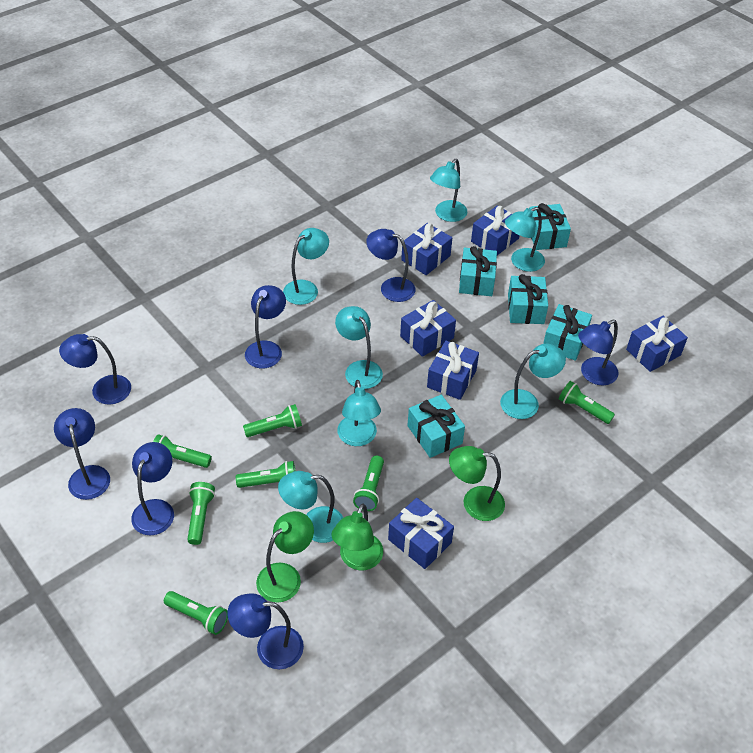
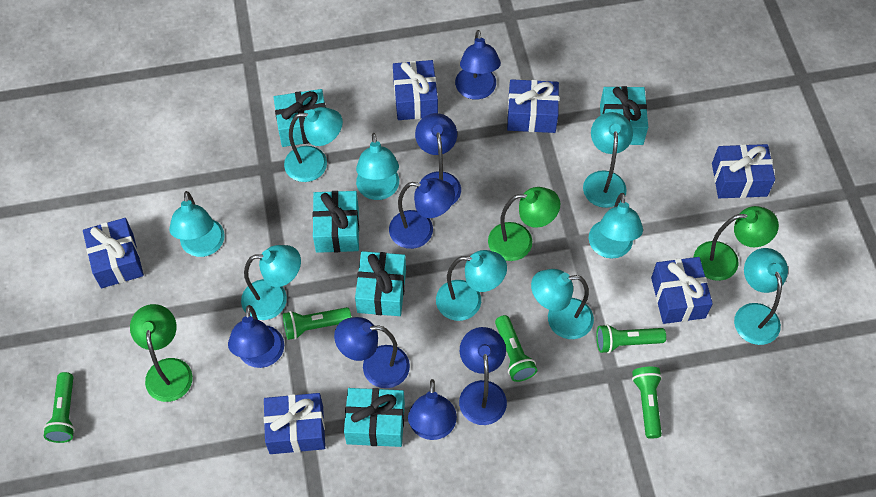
green flashlight: [153,434,212,468] [164,591,228,635] [187,482,215,545] [236,461,295,488] [243,404,302,437] [353,455,384,511] [559,381,615,424] = 7 -> [43,372,75,443] [283,307,351,340] [495,315,537,382] [596,324,666,353] [632,367,662,439] = 5
turquoise lamp: [278,471,343,543] [283,228,329,305] [335,306,383,389] [337,380,381,446] [430,159,467,222] [500,344,566,419] [505,207,545,272] = 7 -> [169,191,225,257] [241,245,301,320] [284,107,343,182] [356,133,399,200] [436,250,507,321] [531,269,594,339] [583,112,633,208] [589,193,643,259] [734,248,788,345] = 9

